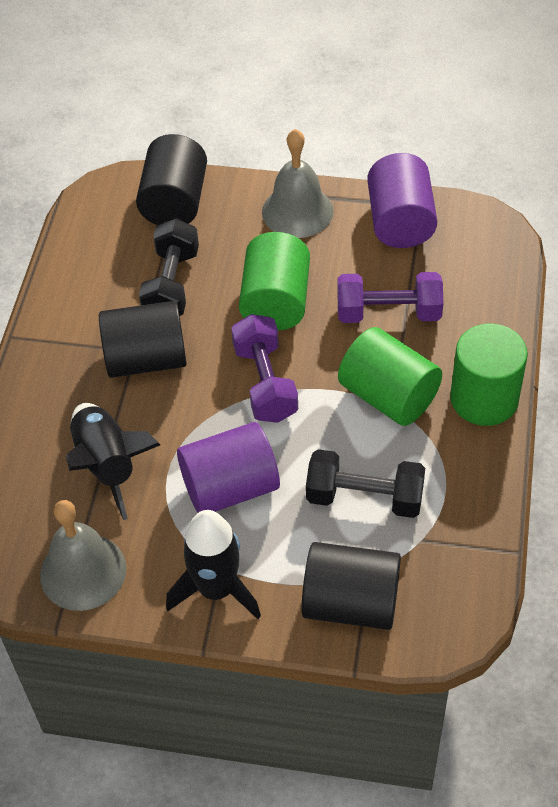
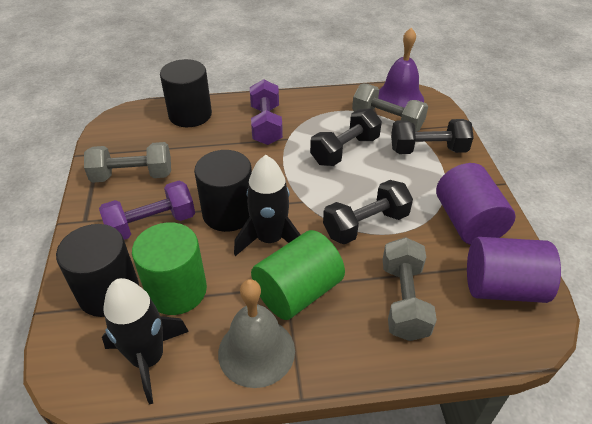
black dumbbell: [139,218,199,316] [306,449,425,518] = 2 -> [310,108,382,166] [323,180,413,244] [391,119,474,154] = 3
green cylinder: [239,232,310,331] [338,327,442,426] [450,324,528,426] = 3 -> [132,222,207,315] [251,230,345,320] = 2
grey bell: [40,500,126,611] [262,129,334,238] = 2 -> [218,279,295,388] = 1
grey dumbbell: none = 0 -> [84,142,171,183] [352,84,428,132] [383,237,437,341] = 3
purple bell: none = 0 -> [378,28,424,108] = 1

